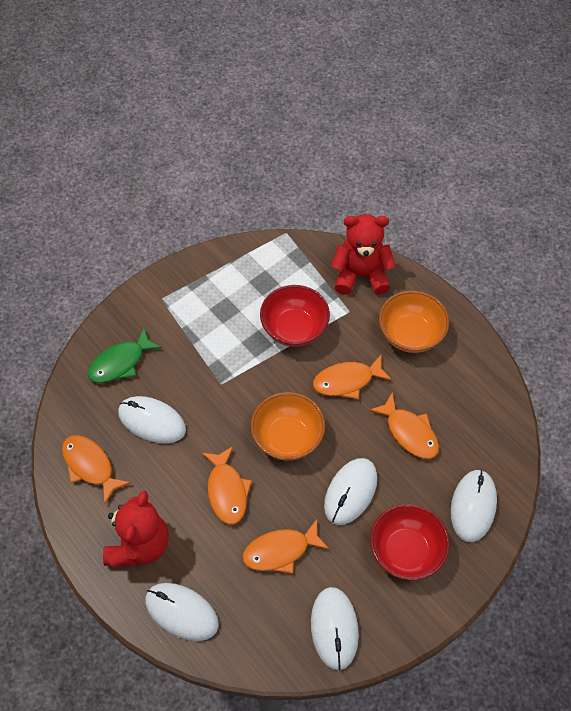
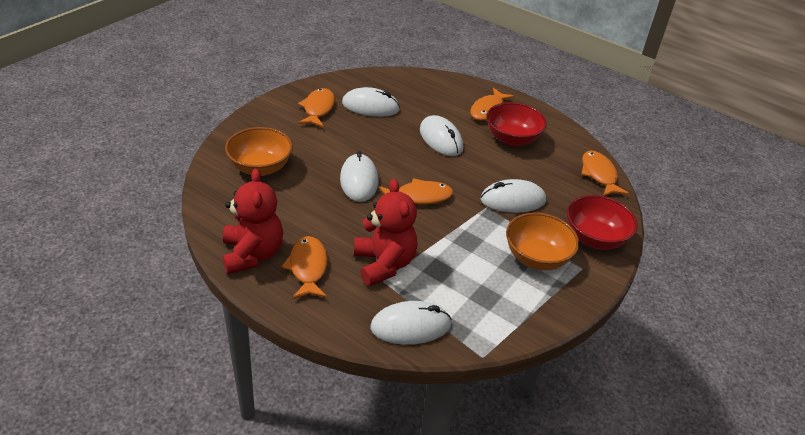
green fish: [87,328,162,383] = 1 -> none = 0

